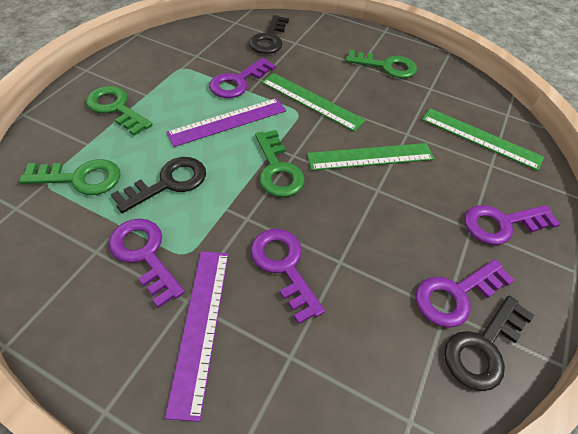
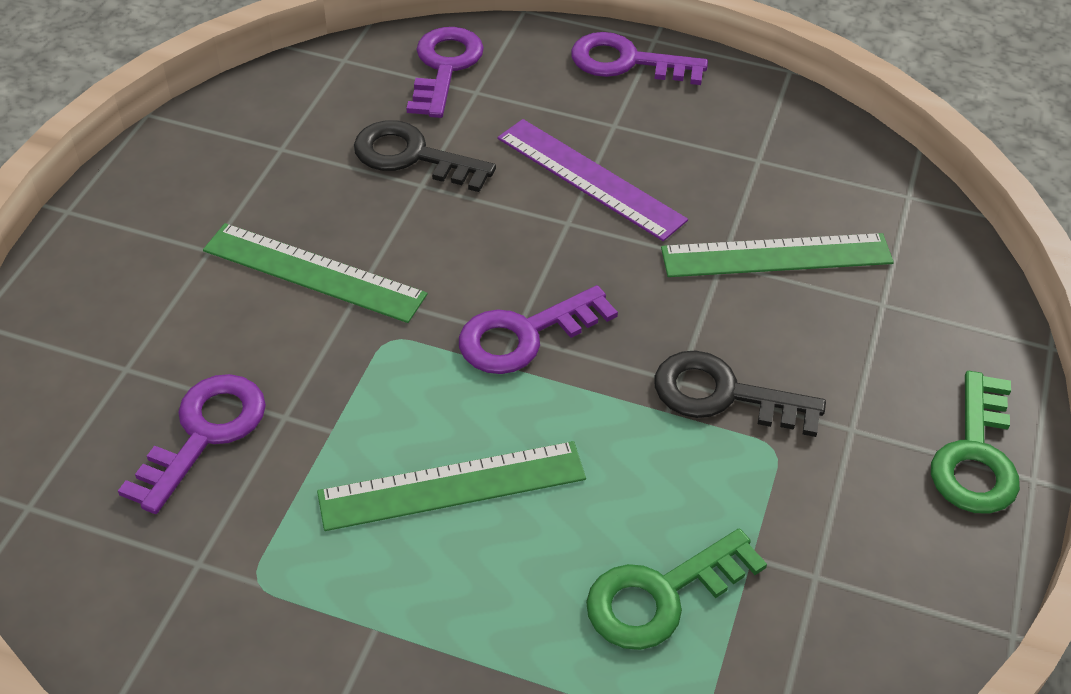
black key: [111,157,206,213] [248,15,289,54] [444,296,534,391] = 3 -> [354,120,496,192] [655,350,826,437] = 2
green key: [19,159,120,195] [86,86,153,136] [255,130,305,197] [346,50,417,78] = 4 -> [586,529,767,650] [931,371,1020,514] = 2
purple key: [109,219,185,308] [209,58,276,98] [250,229,325,324] [415,259,514,328] [464,205,560,245] = 5 -> [118,374,266,514] [407,27,484,118] [459,285,618,374] [571,32,708,85] = 4
purple ruler: [165,251,229,422] [166,98,286,147] = 2 -> [497,119,688,241] = 1

